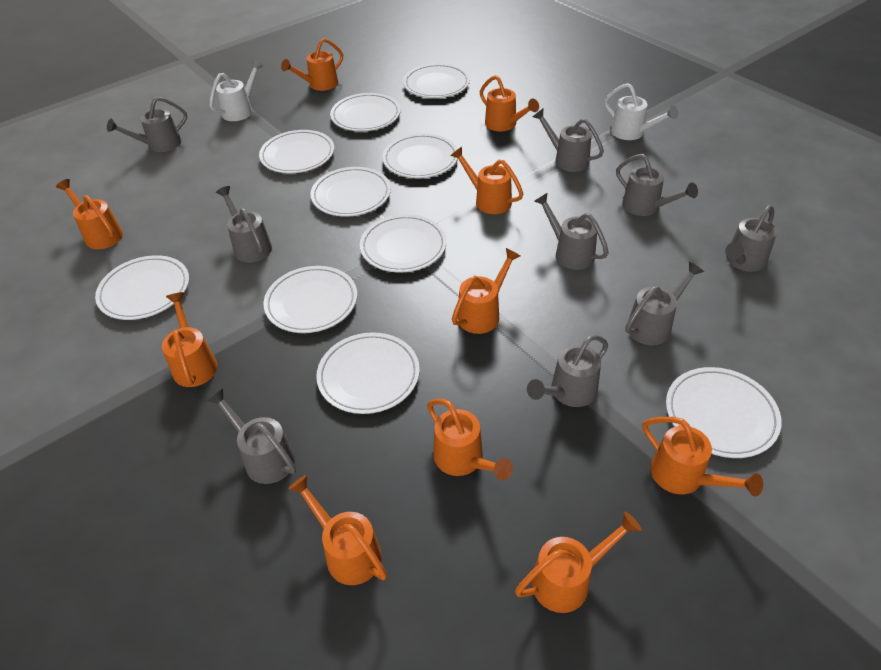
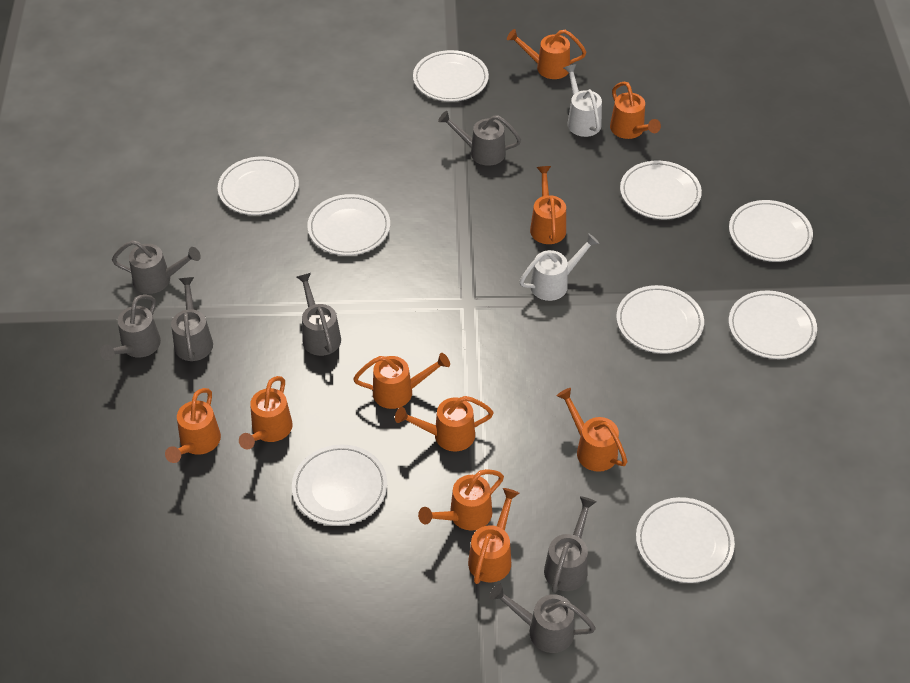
grey watering can: [107,97,187,152] [207,388,296,484] [216,186,272,263] [527,335,608,407] [533,109,604,172] [535,193,609,270] [616,154,698,216] [625,262,704,345] [725,205,777,272] = 9 -> [100,294,161,361] [112,240,201,294] [171,277,213,361] [297,273,341,356] [438,111,521,166] [489,584,596,653] [544,496,596,593] = 7
white plate: [95,255,189,320] [259,130,334,173] [264,266,357,333] [311,167,391,217] [316,332,420,414] [330,93,401,131] [360,214,447,272] [382,133,458,178] [403,63,470,98] [666,367,782,458] = 10 -> [218,156,299,215] [292,445,387,526] [307,194,390,256] [413,50,489,102] [616,285,704,354] [620,161,702,219] [636,497,735,583] [729,200,813,262] [729,290,817,359] = 9

